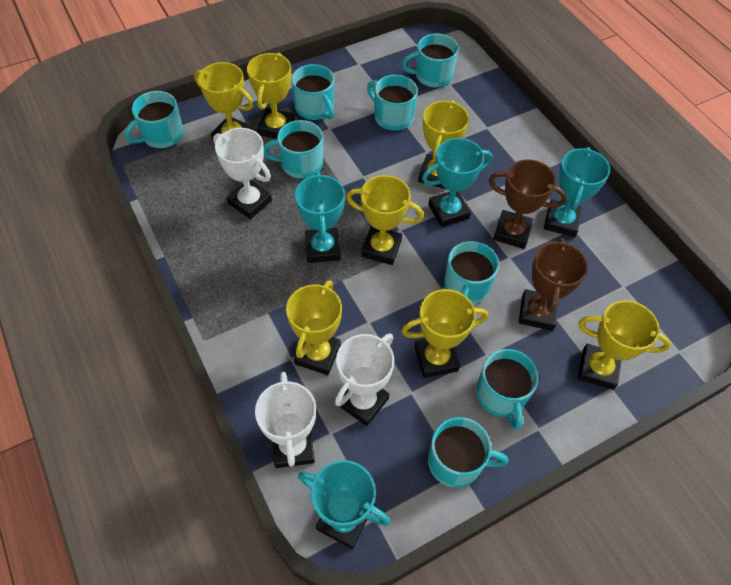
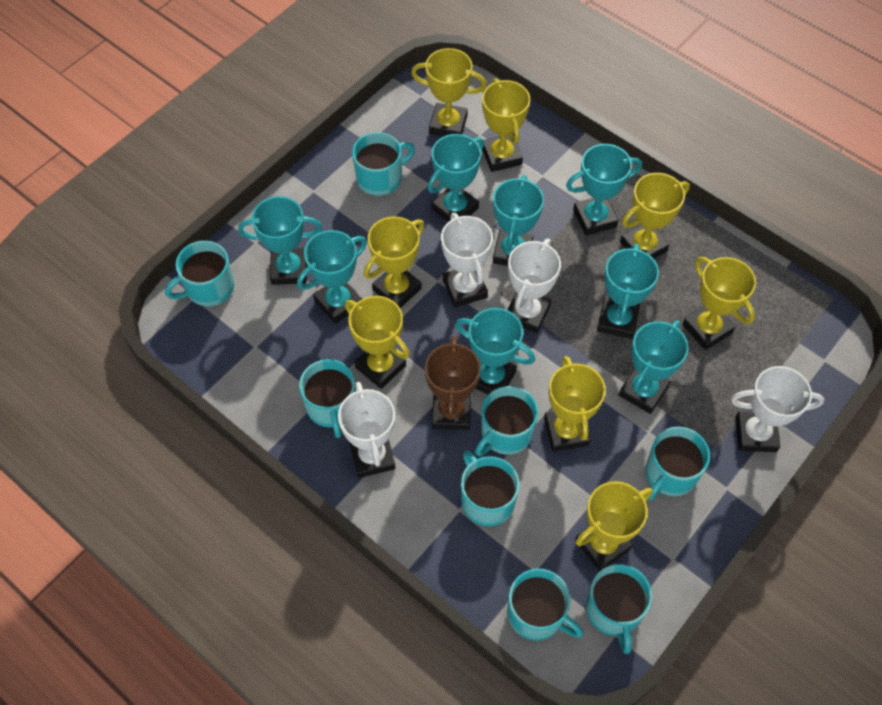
brown trophy: [489,159,567,249] [519,238,588,331] = 2 -> [425,336,481,430] = 1
turquoise trophy: [295,172,345,263] [298,460,391,549] [422,138,493,227] [544,147,610,237] = 4 -> [238,196,322,285] [297,230,367,324] [427,134,484,222] [455,308,535,394] [493,175,544,266] [566,144,642,236] [597,244,659,339] [619,320,689,414] = 8
white trophy: [213,128,272,219] [255,372,316,468] [335,333,394,426] = 3 -> [338,382,395,478] [441,213,493,308] [508,238,561,333] [731,366,825,452] = 4
yellow trophy: [194,62,254,140] [247,53,295,139] [286,280,342,375] [346,175,424,265] [401,289,488,378] [418,100,469,189] [578,300,671,390] = 7 -> [345,296,410,389] [364,216,424,308] [411,48,487,137] [482,78,530,172] [544,356,606,452] [575,481,652,571] [620,173,690,259] [682,257,756,350] = 8

